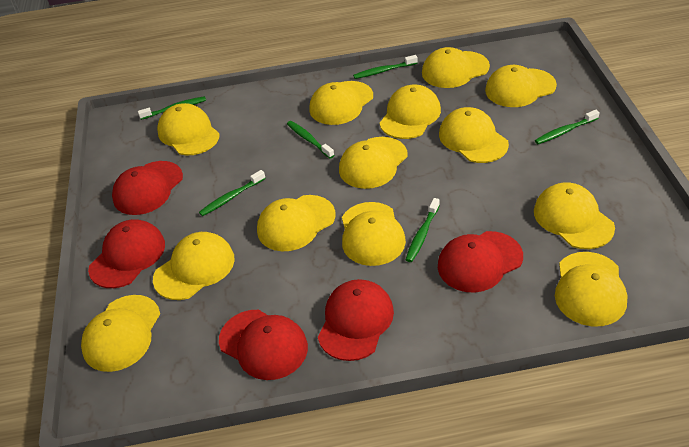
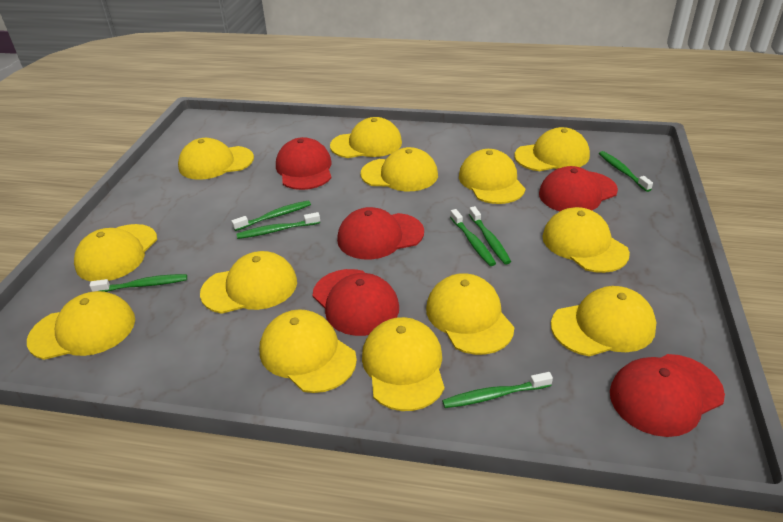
green toothbrush: [138,96,206,120] [199,170,265,216] [287,121,334,159] [353,55,418,79] [406,198,440,262] [535,110,600,144] = 6 -> [89,274,187,292] [231,200,311,231] [237,212,320,239] [442,372,553,408] [450,209,496,266] [469,206,511,265] [599,151,653,192] = 7

